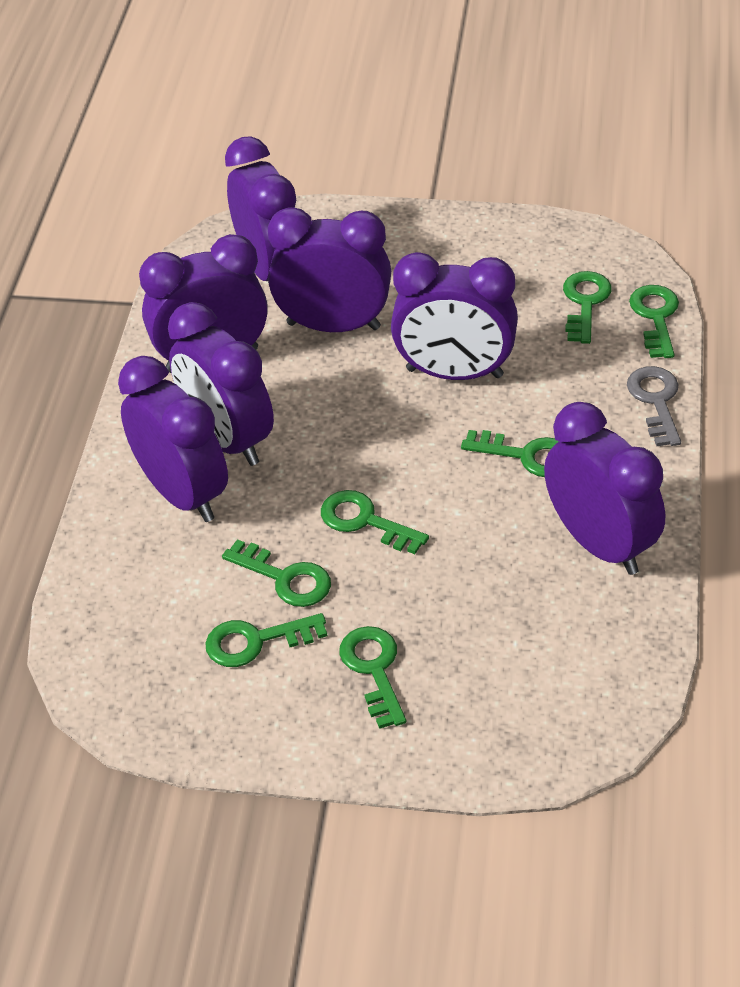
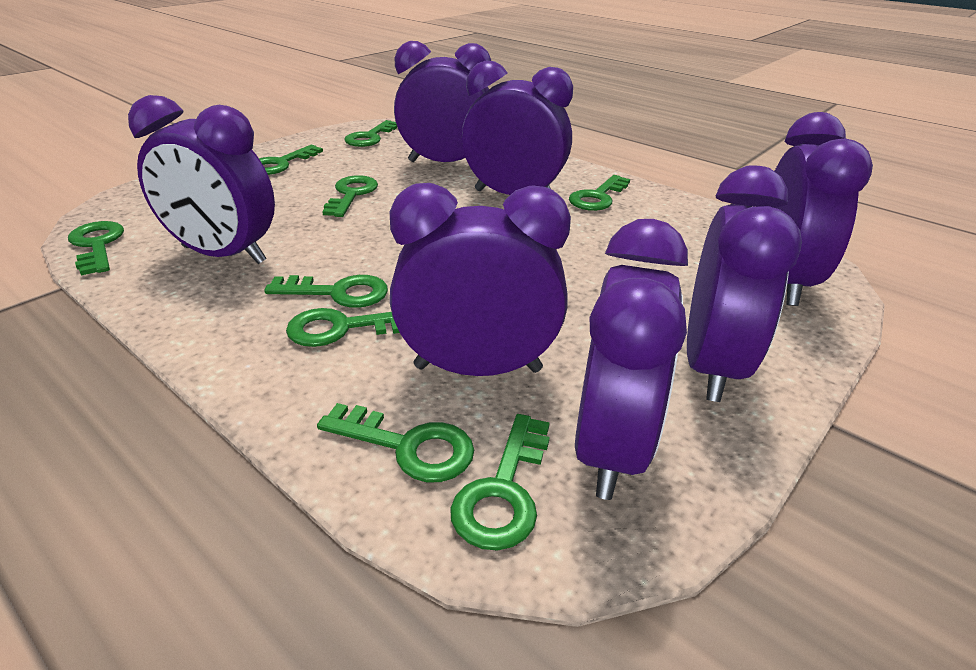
green key: [205,613,327,667] [222,539,331,607] [321,490,429,554] [339,626,406,729] [461,430,559,477] [563,271,612,344] [629,285,679,358] = 7 -> [68,221,124,276] [259,145,323,175] [264,275,388,308] [286,308,400,347] [317,403,474,483] [322,175,378,217] [344,120,397,147] [450,414,550,551] [569,175,630,211] = 9
grey key: [627,366,681,446] = 1 -> none = 0

